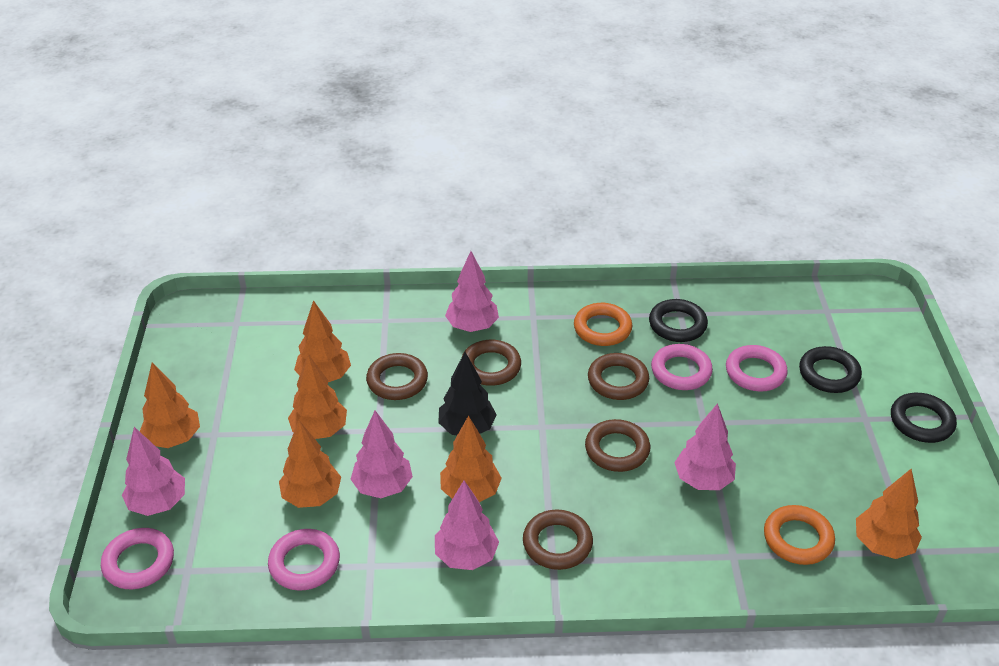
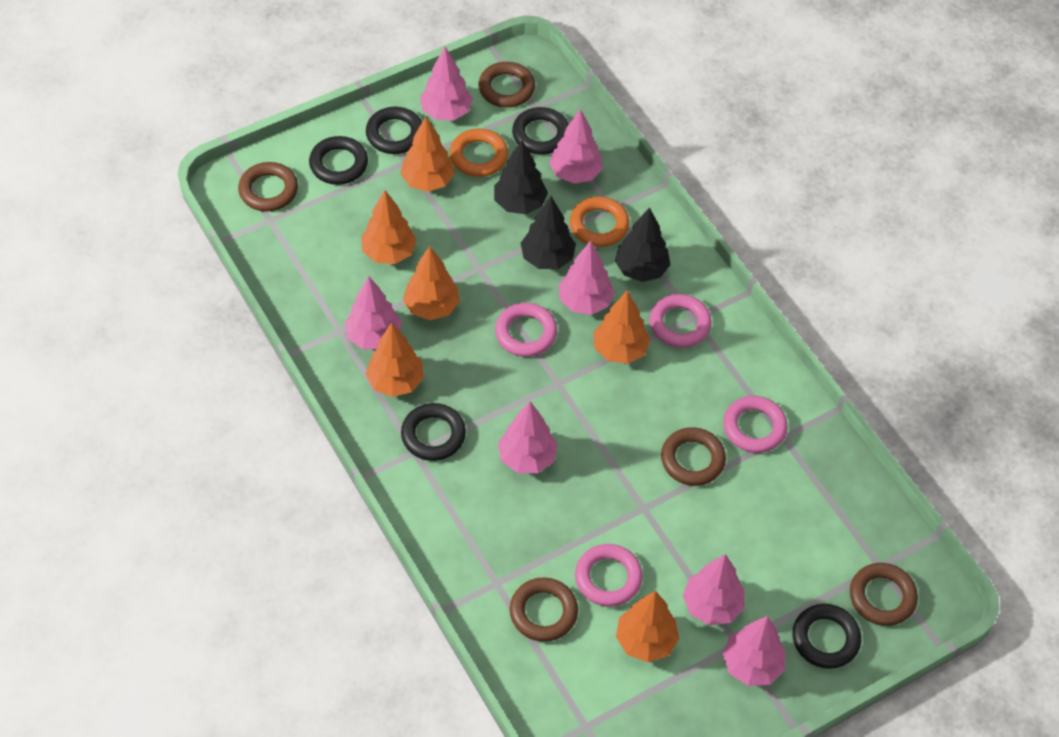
black ring: [649,299,708,342] [799,346,862,393] [891,393,957,443] = 3 -> [309,136,368,185] [366,107,422,154] [401,403,466,461] [512,107,569,155] [793,604,861,669] = 5
black tree: [438,352,497,435] = 1 -> [494,140,548,214] [521,196,576,269] [615,207,671,282] = 3
pink tree: [122,427,185,516] [351,411,413,498] [435,480,499,570] [445,251,499,332] [674,403,736,490] = 5 -> [344,276,402,349] [420,47,473,120] [498,401,558,473] [549,109,603,184] [559,240,615,315] [683,554,745,625] [722,616,785,686] = 7

